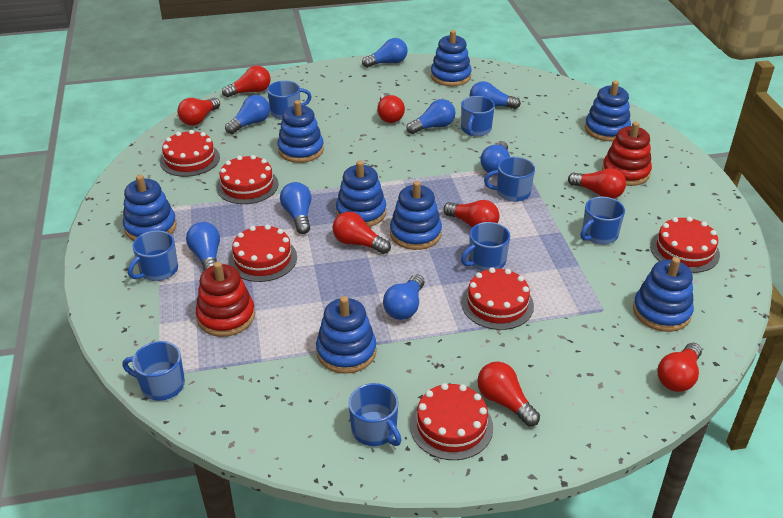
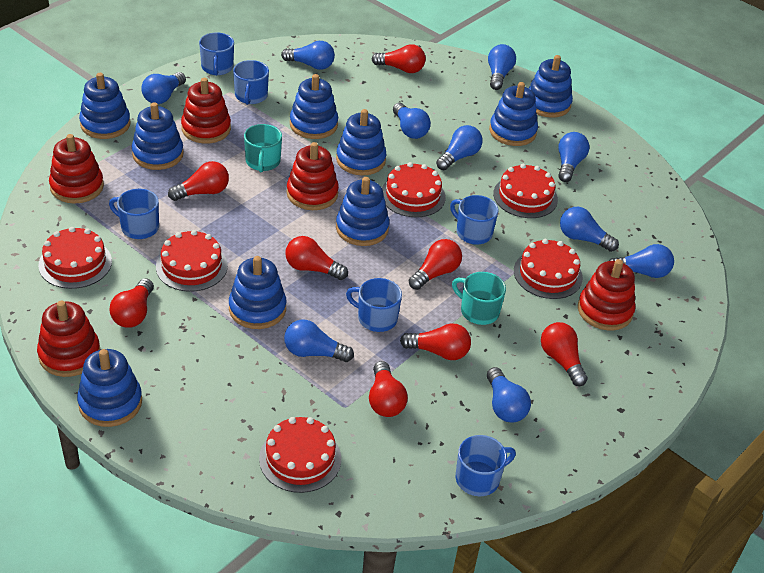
blue light bulb: [186,222,220,271] [225,95,270,134] [280,182,311,234] [362,38,407,68] [383,274,425,320] [406,99,455,134] [470,81,521,109] [480,141,510,175] = 8 -> [141,72,186,104] [281,41,335,70] [284,320,354,362] [393,103,431,139] [436,125,483,170] [487,367,531,423] [488,44,516,90] [558,132,589,182] [560,207,619,252] [609,244,674,278] = 10
blue mug: [122,341,185,401] [128,230,178,281] [267,80,312,120] [348,383,401,446] [461,96,495,137] [461,222,510,271] [484,157,535,202] [581,197,625,245] = 8 -> [109,189,159,239] [199,32,234,76] [233,60,269,105] [346,278,402,332] [450,195,499,245] [456,435,516,496] = 6
blue stacking toy: [123,175,177,241] [278,100,324,163] [316,296,377,374] [336,160,386,227] [390,181,442,250] [431,30,472,86] [585,81,631,141] [633,257,694,332] = 8 -> [77,349,142,427] [79,73,131,139] [132,102,184,170] [229,256,287,329] [290,74,338,139] [336,109,386,175] [336,177,389,246] [489,82,538,146] [529,55,573,118] = 9
red stacking toy: [196,262,255,337] [602,122,652,186] = 2 -> [37,301,100,377] [49,134,104,204] [181,78,231,144] [287,142,339,210] [578,259,635,331] = 5
turquoise mug: none = 0 -> [244,124,282,173] [452,272,506,325] = 2

